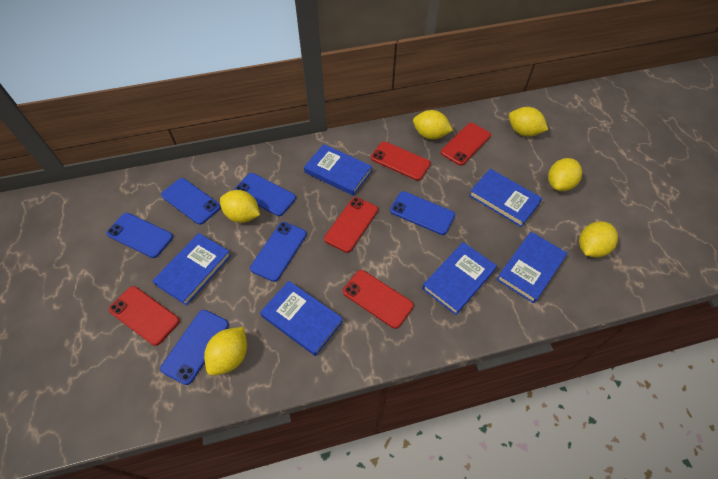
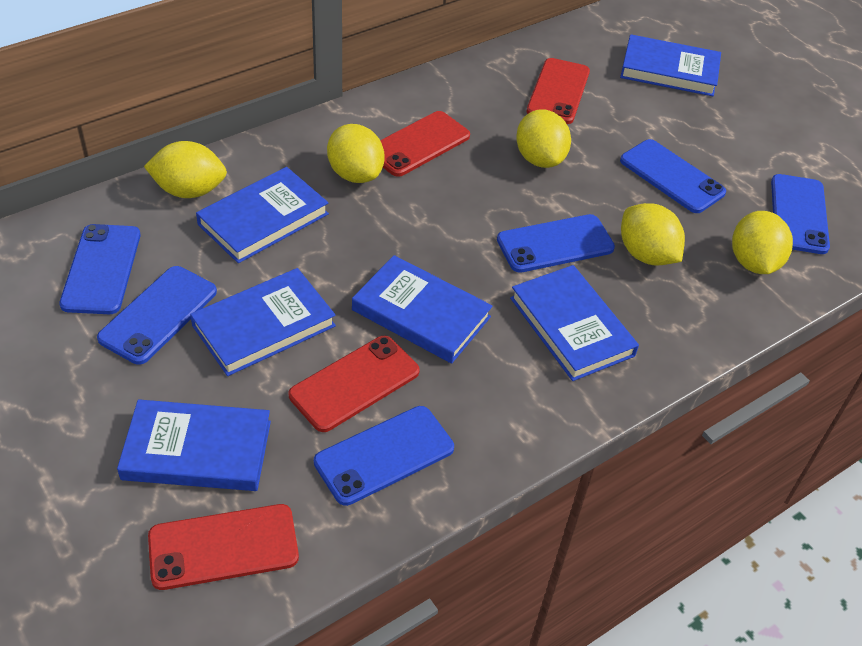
red phone: [109,286,180,346] [324,197,378,253] [343,270,414,329] [371,141,431,181] [441,123,491,166] = 5 -> [148,504,299,590] [289,336,420,432] [380,111,470,177] [527,58,590,124] = 4
yellow lemon: [204,327,247,375] [220,190,260,223] [413,110,453,140] [509,107,548,137] [548,158,582,191] [579,221,618,258] = 6 -> [144,141,227,198] [327,124,385,183] [516,110,571,168] [621,203,685,265] [732,211,793,274] = 5

